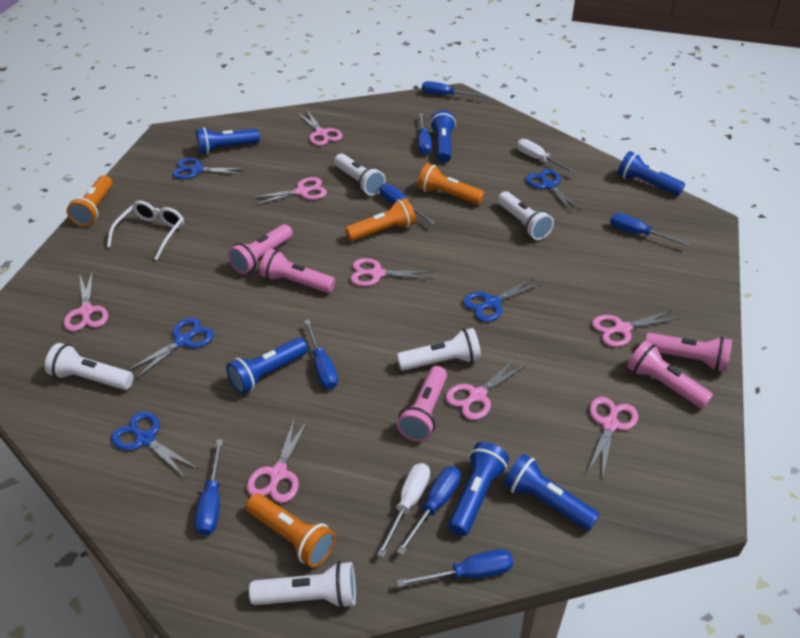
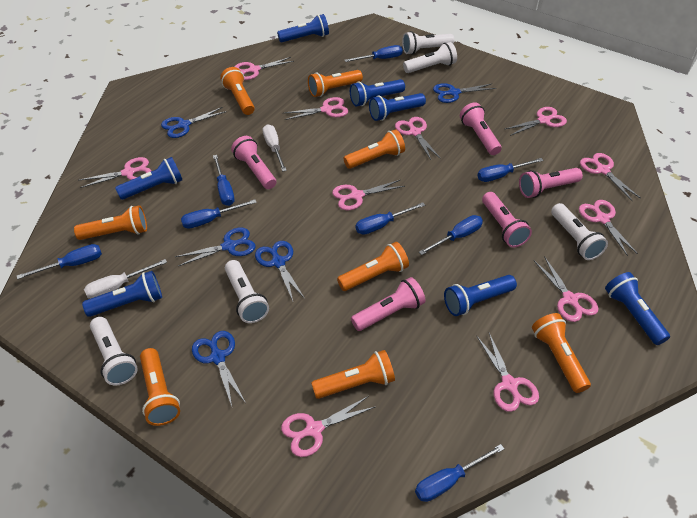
blue flashlight: [196,127,260,154] [226,338,308,394] [430,110,456,163] [448,442,509,536] [504,454,600,531] [617,151,685,196] = 6 -> [82,271,162,317] [115,157,182,200] [277,14,329,42] [350,79,405,106] [369,93,426,121] [444,275,517,316] [605,272,670,345] = 7
orange flashlight: [67,175,113,226] [246,494,336,568] [345,198,416,241] [418,163,485,205] = 4 -> [74,205,147,240] [140,348,180,426] [220,67,255,115] [308,70,363,97] [311,350,395,399] [337,242,409,291] [343,129,405,169] [532,313,591,393] = 8
pink scissors: [64,270,108,332] [247,416,309,503] [251,177,327,205] [298,110,343,146] [350,258,434,286] [445,358,527,420] [587,397,638,479] [592,310,680,347] = 8 -> [79,157,151,188] [234,57,294,80] [281,396,375,457] [284,97,348,120] [332,180,405,210] [395,117,441,160] [477,333,539,412] [505,107,567,136] [534,256,599,322] [579,200,638,256] [580,153,641,201] = 11
white glasses: [107,201,184,260] = 1 -> none = 0

